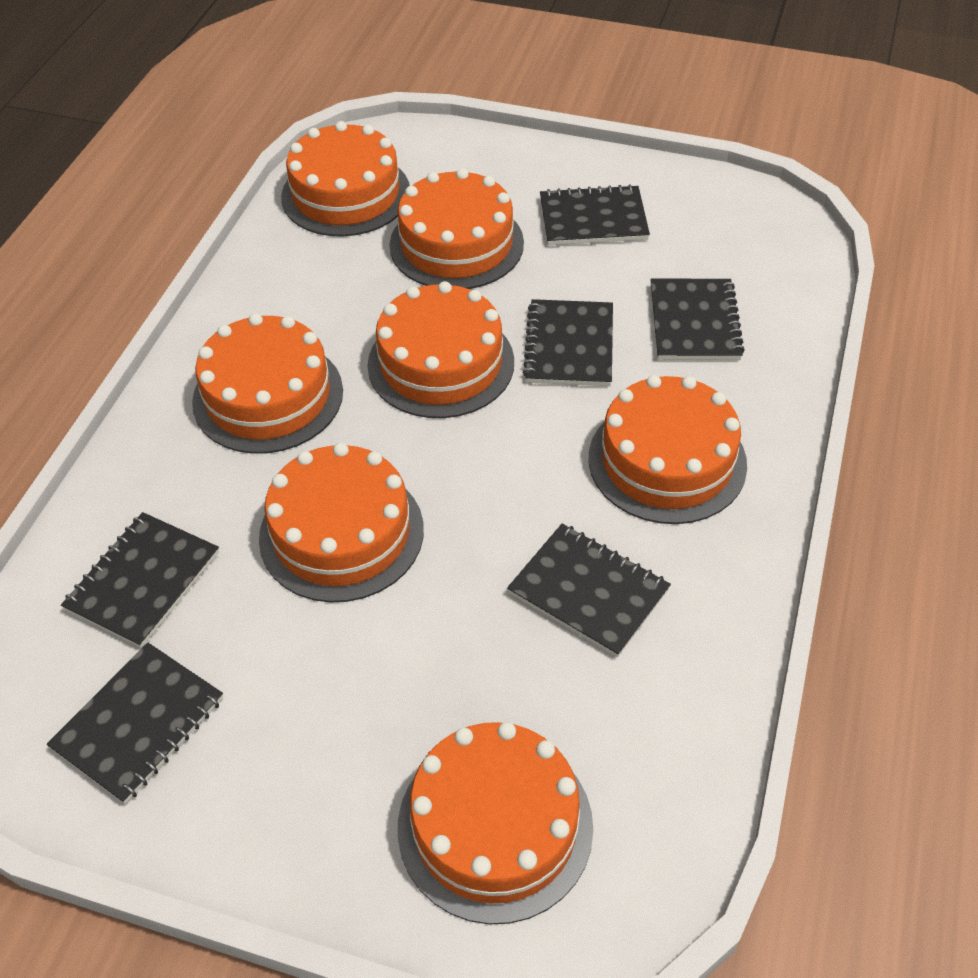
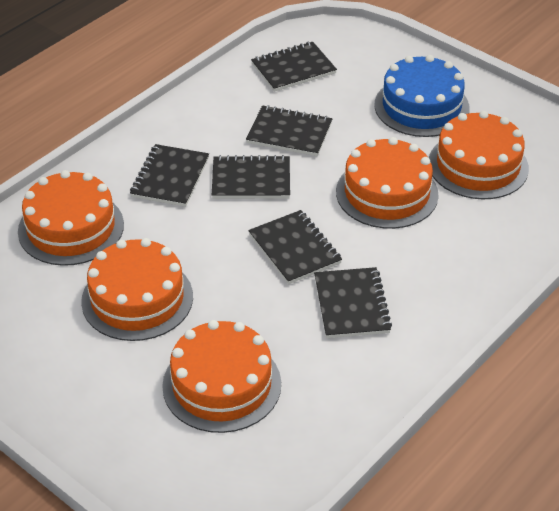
blue cake: none = 0 -> [374,55,469,137] = 1
orange cake: [192,313,343,454] [259,443,424,602] [281,121,410,237] [367,281,514,418] [389,168,524,289] [398,722,593,925] [588,375,747,524] = 7 -> [18,170,124,266] [81,238,193,341] [162,320,281,433] [336,137,439,229] [429,111,529,199] = 5

